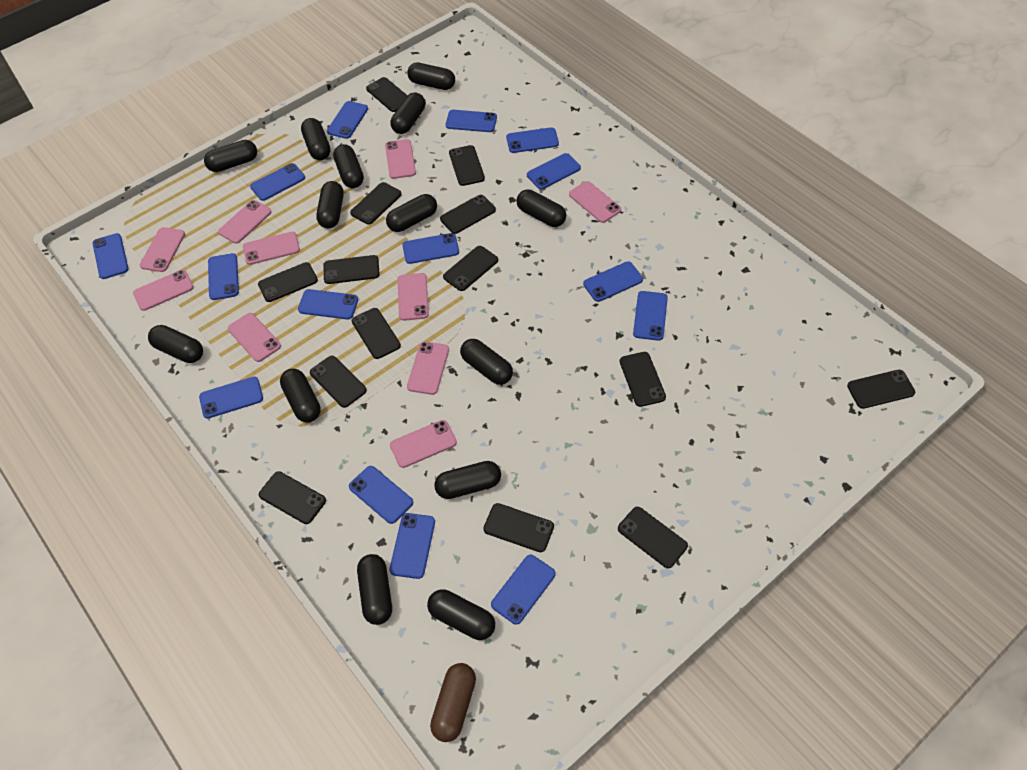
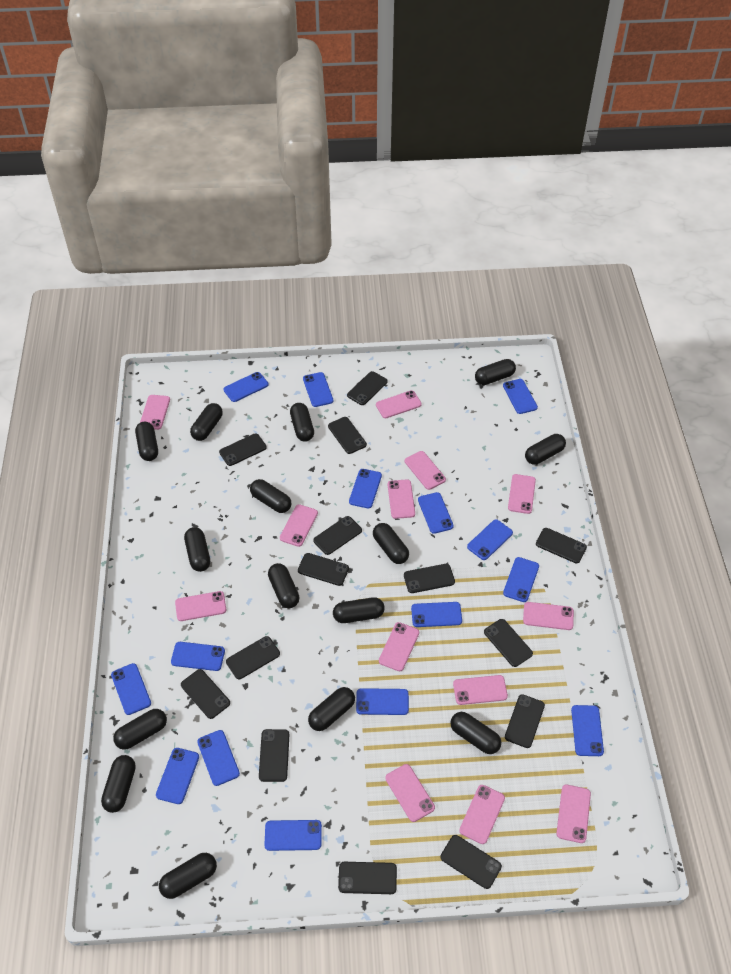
black capsule: [148,325,203,363] [204,140,257,172] [280,369,321,422] [301,118,330,160] [316,181,344,228] [333,144,364,188] [357,554,392,625] [386,194,437,232] [390,92,425,134] [407,62,455,90] [427,589,495,640] [434,461,501,499] [460,339,513,385] [516,189,566,227] = 14 -> [101,755,136,813] [113,709,167,750] [135,422,158,461] [159,853,217,899] [184,527,210,572] [190,403,223,441] [250,479,291,513] [268,563,299,608] [290,403,314,442] [308,687,355,731] [333,597,385,623] [373,523,409,564] [450,712,501,754] [475,359,516,385] [525,434,566,465] = 15
brown capsule: [430,663,476,742] = 1 -> none = 0
pink phone: [133,270,194,311] [140,227,185,272] [218,200,271,244] [228,313,281,362] [243,232,300,265] [385,139,416,179] [390,420,457,468] [398,273,429,321] [407,342,449,395] [569,181,621,223] = 10 -> [140,395,170,430] [175,591,226,621] [280,504,318,547] [376,390,422,418] [379,622,419,671] [385,764,435,822] [388,479,415,519] [405,451,446,490] [453,675,508,705] [459,785,505,844] [508,474,536,514] [523,602,574,630] [556,784,591,843] = 13

